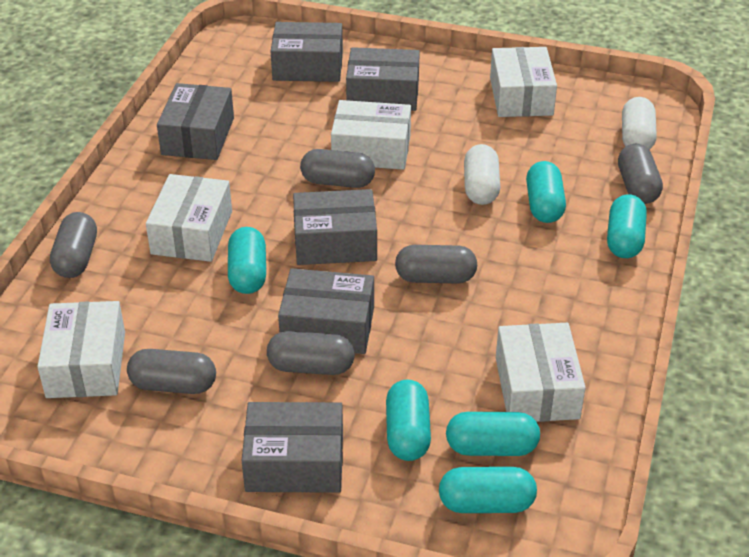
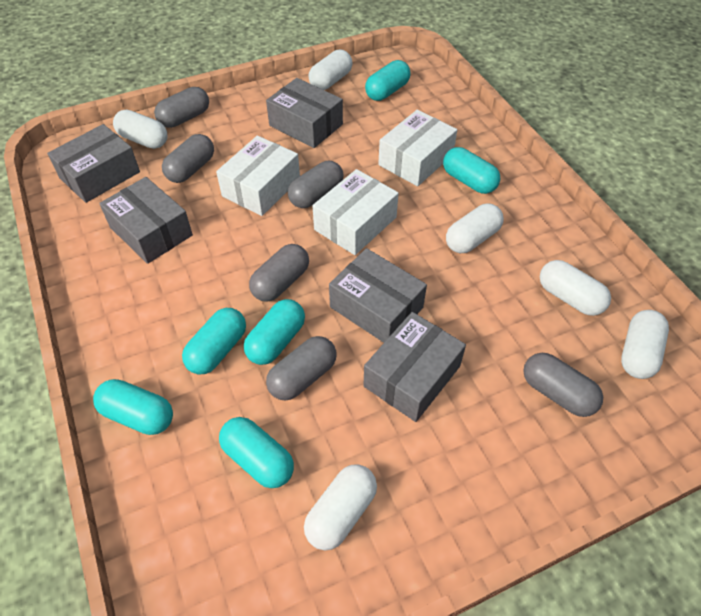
grey box: [157,83,234,160] [242,402,343,493] [270,22,343,82] [278,268,374,354] [293,189,377,265] [346,47,420,111] = 6 -> [47,124,140,203] [99,177,193,264] [266,78,343,148] [329,248,427,343] [363,312,466,422] = 5
white box: [37,301,125,398] [146,174,232,262] [331,100,411,170] [490,47,557,117] [496,323,586,422] = 5 -> [216,136,300,216] [313,169,399,255] [378,110,457,186] = 3
white capsule: [464,144,500,205] [622,97,657,150] = 2 -> [113,110,168,149] [304,464,377,550] [308,49,353,90] [446,204,504,253] [540,260,611,316] [621,310,669,379] = 6

